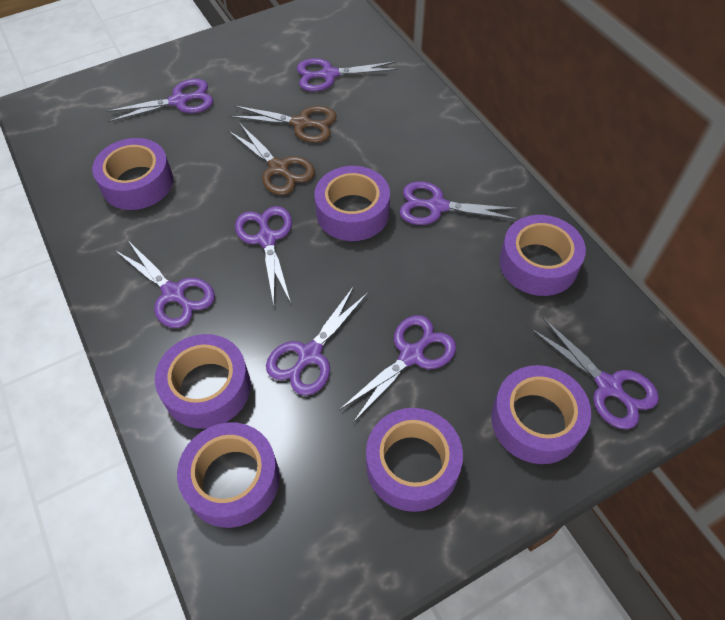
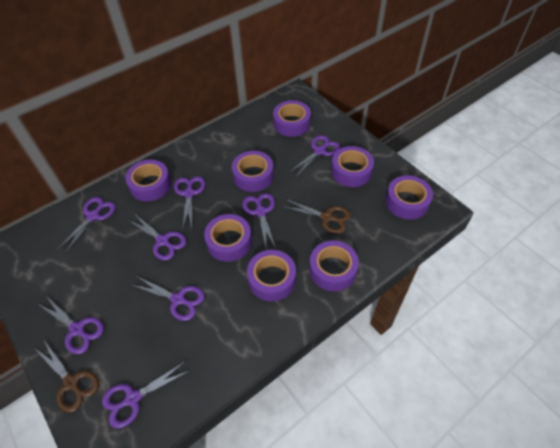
purple tape: [92,138,173,210] [155,334,251,429] [177,422,280,528] [314,166,390,241] [366,408,463,512] [491,365,591,464] [499,215,586,296] = 7 -> [125,160,171,201] [204,214,252,262] [232,151,274,192] [247,250,296,301] [273,100,311,137] [309,241,359,291] [331,146,374,187] [386,175,433,220] = 8

